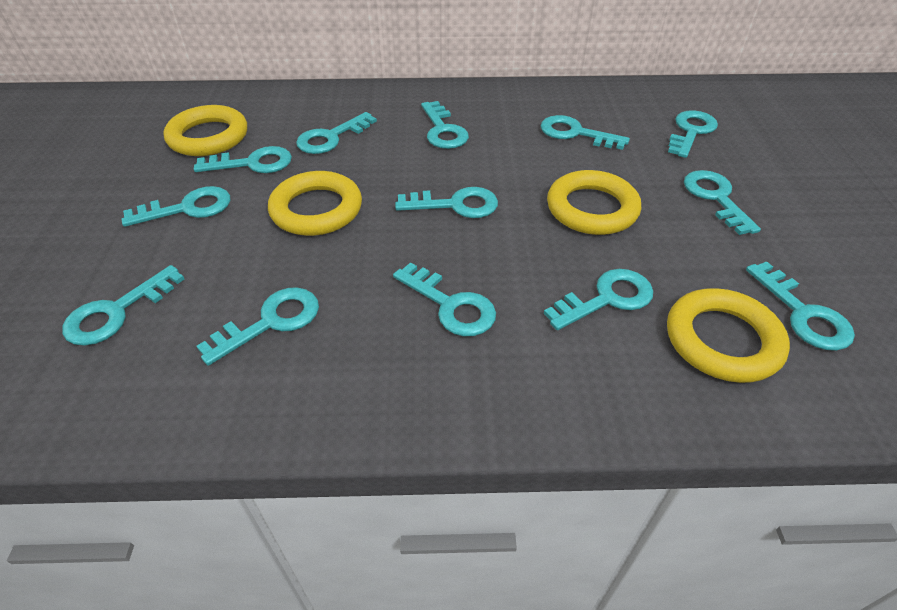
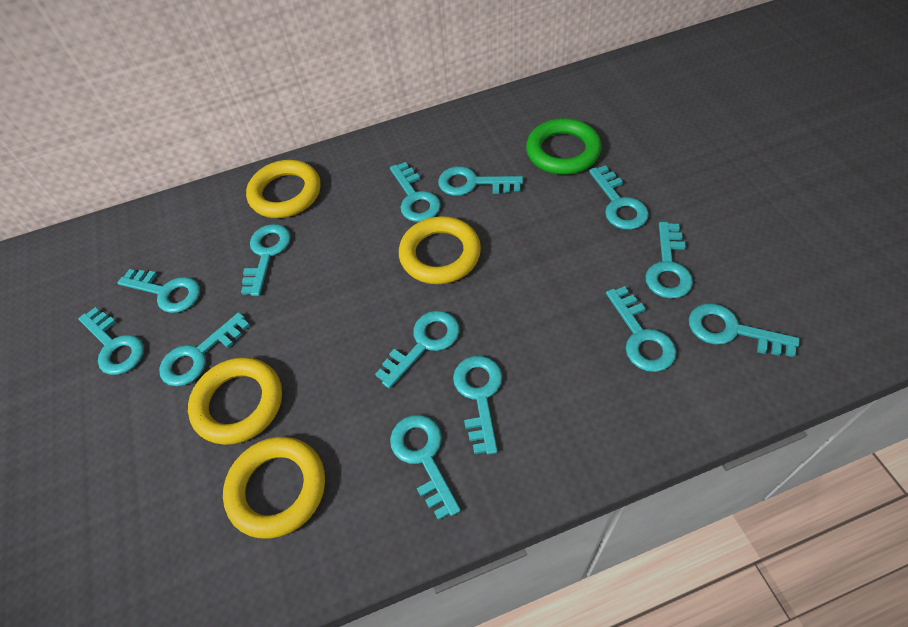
green ring: none = 0 -> [526,118,602,175] = 1

